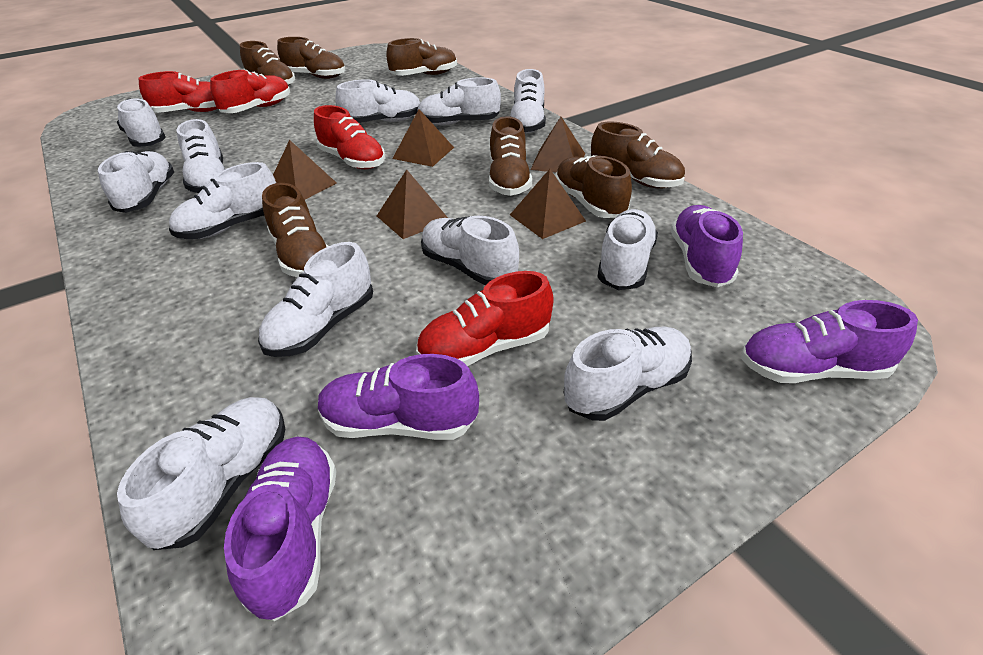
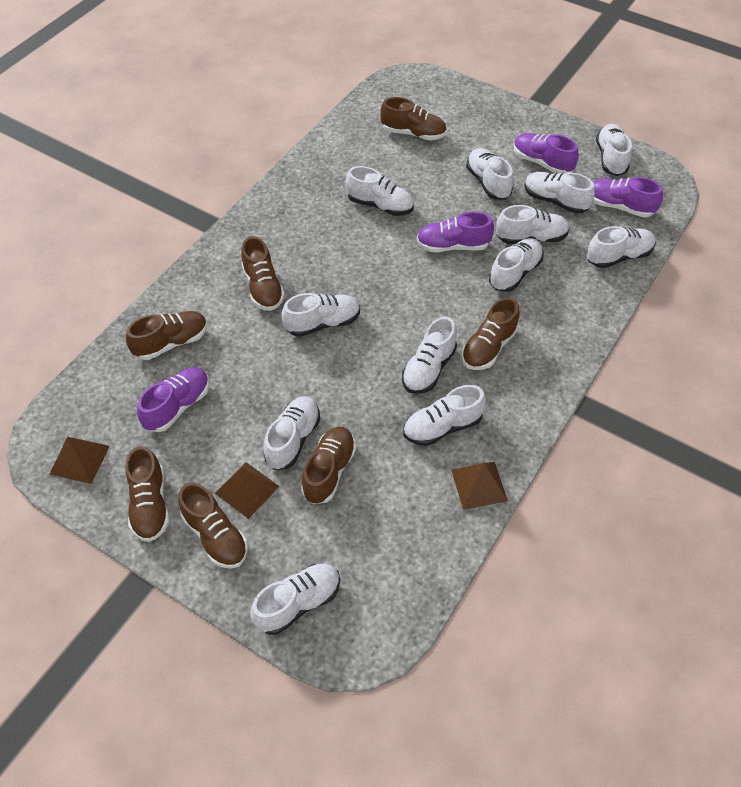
brown pyramid: [273,140,337,200] [377,169,448,239] [392,109,454,167] [510,169,586,239] [530,117,585,172] = 5 -> [50,437,110,484] [215,462,280,519] [451,462,508,510] = 3
red shoe: [138,71,218,113] [210,70,290,113] [314,105,385,169] [416,271,553,366] = 4 -> none = 0

